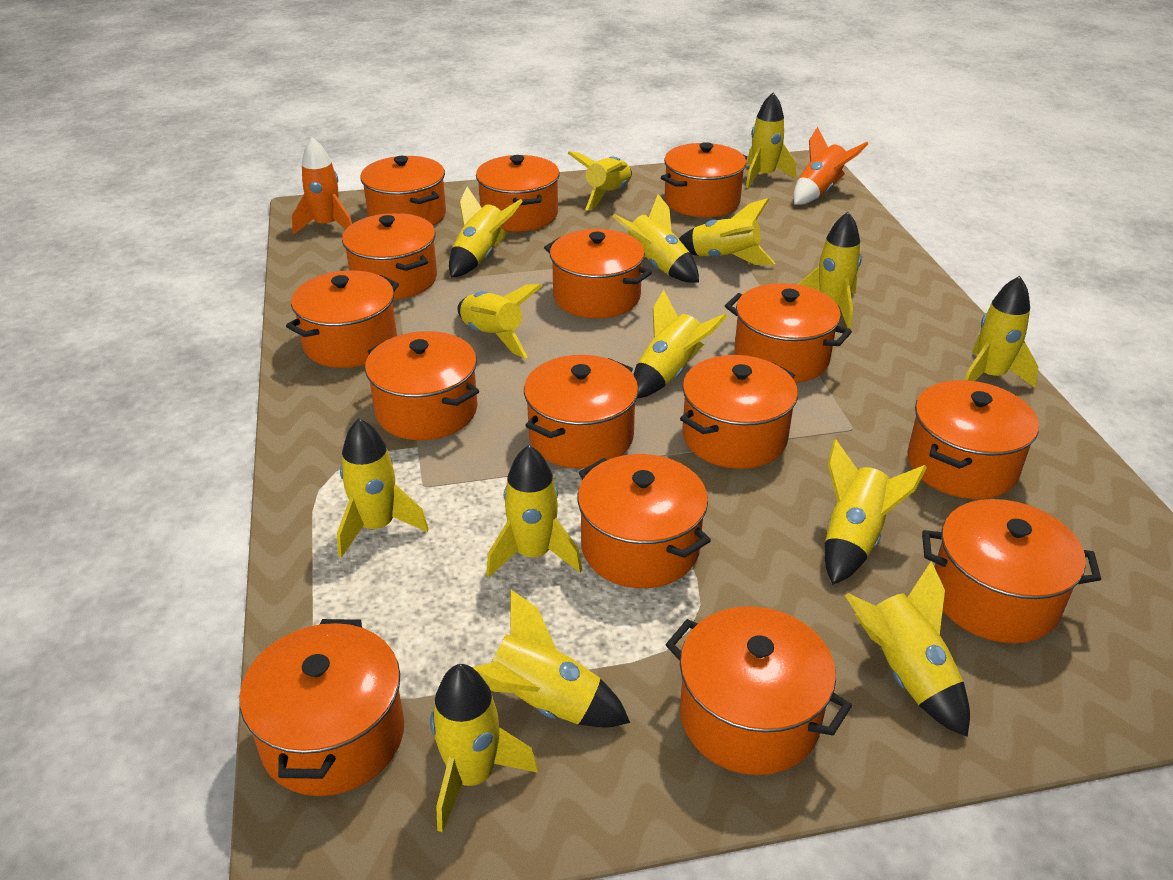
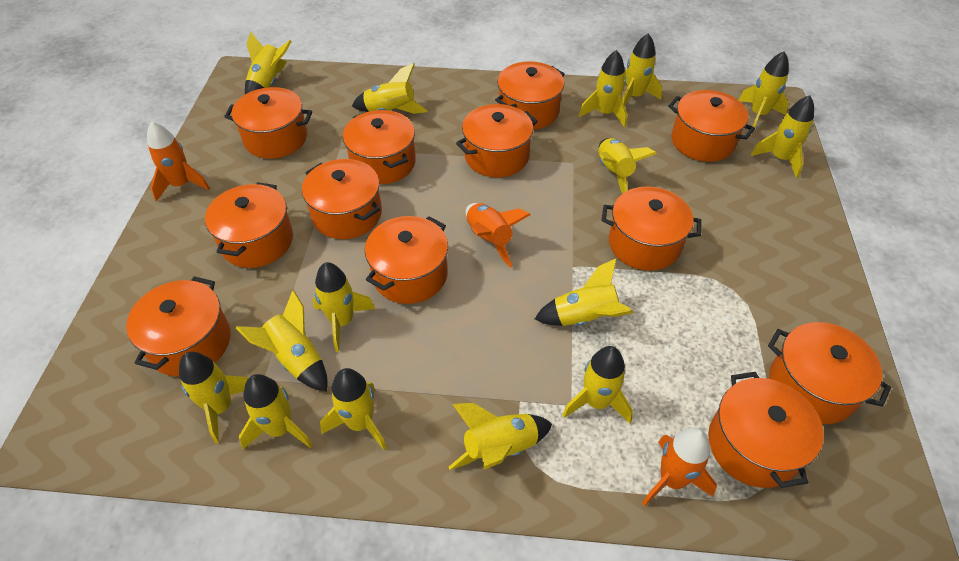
orange pot: [240,619,404,796] [286,270,399,368] [342,213,437,300] [360,156,446,226] [365,331,479,440] [476,155,560,231] [524,355,639,469] [544,229,652,319] [578,454,711,588] [661,142,747,217] [665,606,852,775] [680,355,798,469] [725,283,852,383] [907,380,1039,499] [922,499,1101,643] = 15 -> [126,276,231,377] [205,182,293,268] [224,87,312,159] [302,159,382,239] [343,110,416,184] [365,216,448,304] [456,104,538,178] [495,61,565,130] [601,186,701,271] [668,90,755,162] [708,372,823,488] [768,322,891,424] = 12
orange rocket: [292,137,352,235] [793,127,868,205] = 2 -> [147,122,210,201] [466,203,531,268] [642,428,717,506] = 3

